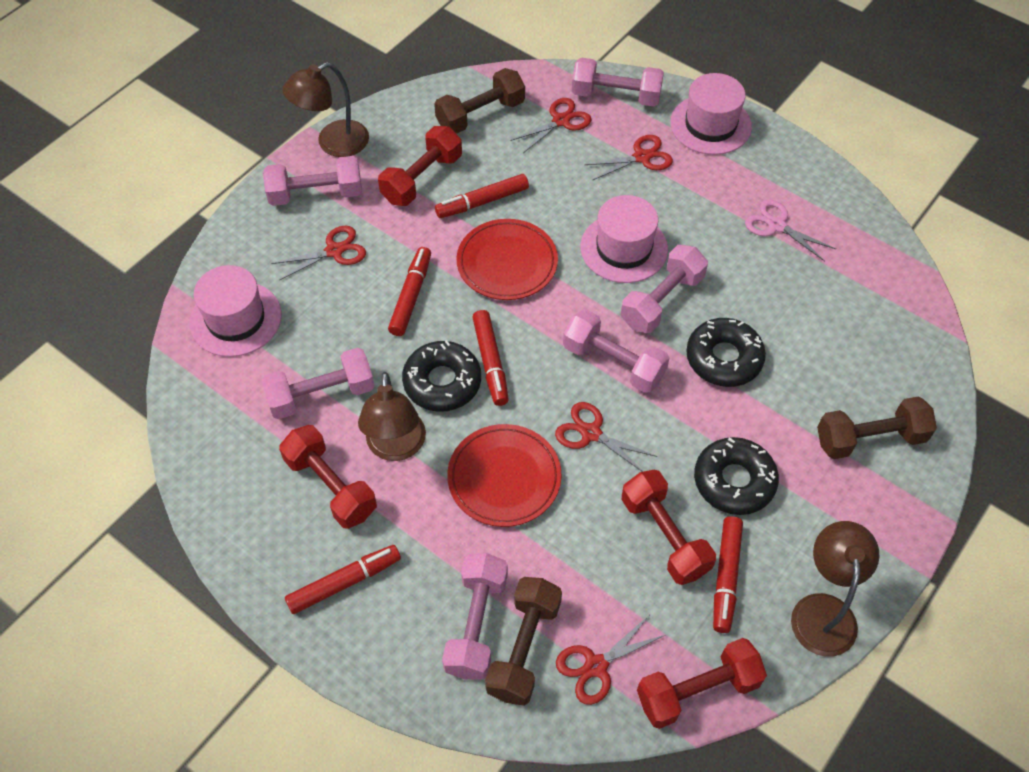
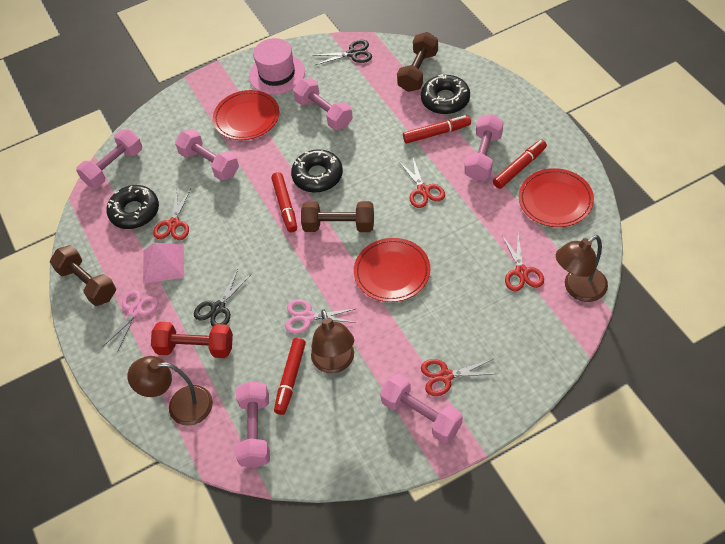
black scissors: none = 0 -> [194,269,251,327] [314,40,372,65] = 2
pink hat: [189,265,281,357] [581,195,668,283] [670,73,752,155] = 3 -> [249,38,305,95] = 1
pink pyramid: none = 0 -> [143,243,184,284] = 1
pink scissors: [745,200,836,262] = 1 -> [103,290,159,353] [285,300,357,333] = 2
red dumbbell: [279,425,377,529] [378,126,462,206] [622,470,716,585] [637,638,767,729] = 4 -> [151,322,233,358] = 1
red marker: [285,545,401,614] [388,247,431,336] [435,174,529,218] [472,310,509,406] [713,516,743,633] = 5 -> [271,172,297,232] [274,338,306,415] [403,115,471,144] [493,140,547,189] = 4
red plate: [447,424,562,527] [457,219,558,300] = 2 -> [213,90,279,140] [354,238,430,302] [519,168,594,227] = 3
red scissors: [271,225,366,280] [510,98,592,153] [555,402,658,472] [556,615,667,705] [584,135,673,181] = 5 -> [153,188,191,240] [399,158,445,208] [421,359,498,396] [502,234,544,291] = 4

